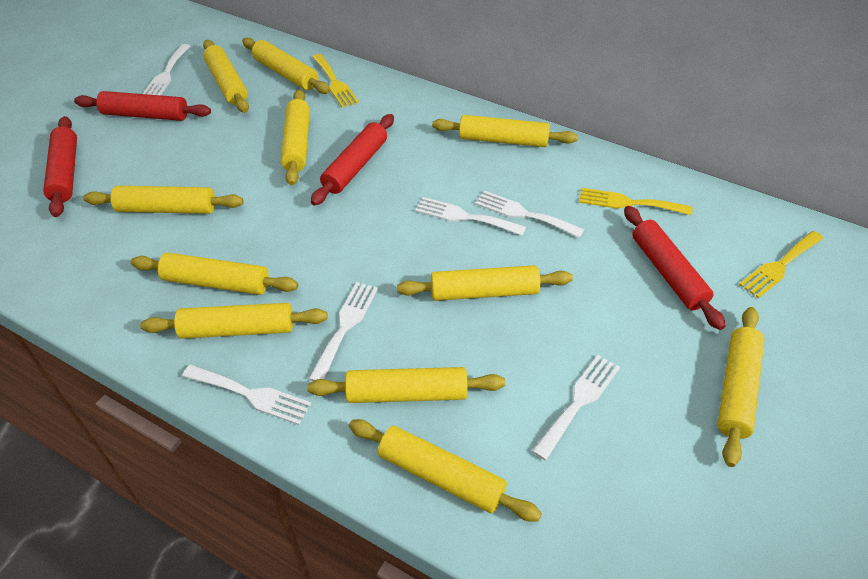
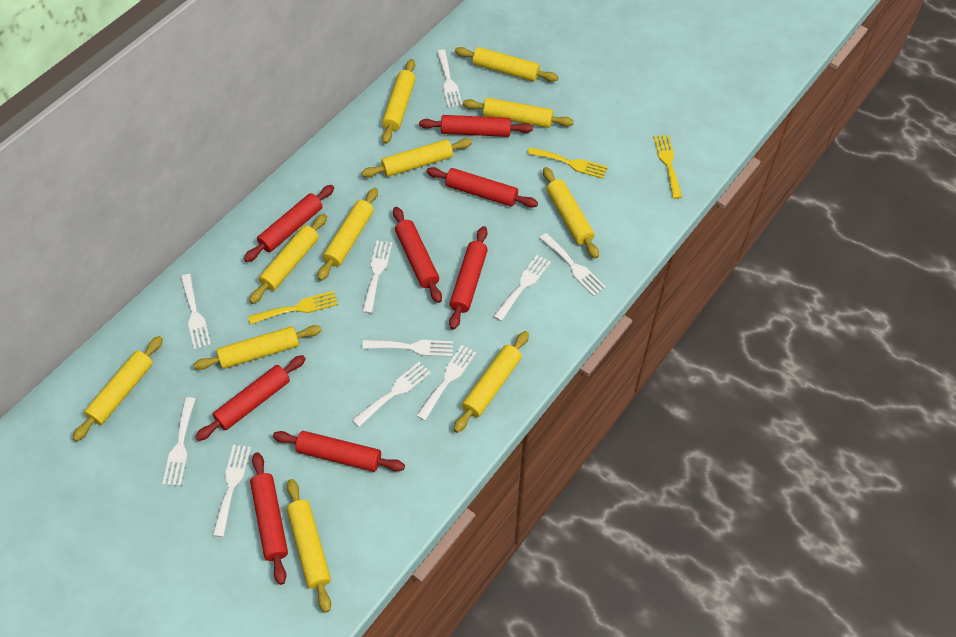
red rolling pin: [43,116,77,217] [74,91,211,121] [310,114,394,206] [624,206,725,330] = 4 -> [195,355,306,441] [244,185,334,262] [250,452,288,585] [273,431,405,472] [393,207,442,303] [419,115,533,137] [426,167,538,208] [449,226,488,330] = 8
white fork: [143,44,190,95] [182,365,311,425] [309,282,378,381] [415,197,526,236] [475,191,584,238] [532,355,620,460] = 6 -> [162,397,196,486] [181,274,211,350] [212,445,251,537] [352,362,431,427] [362,241,392,313] [362,340,453,357] [416,345,477,421] [437,49,463,108] [493,255,551,321] [540,233,606,296] = 10

